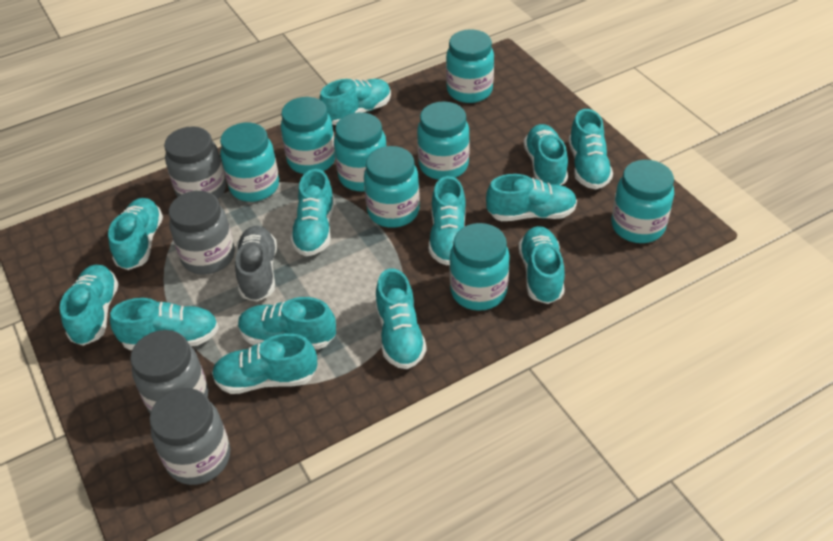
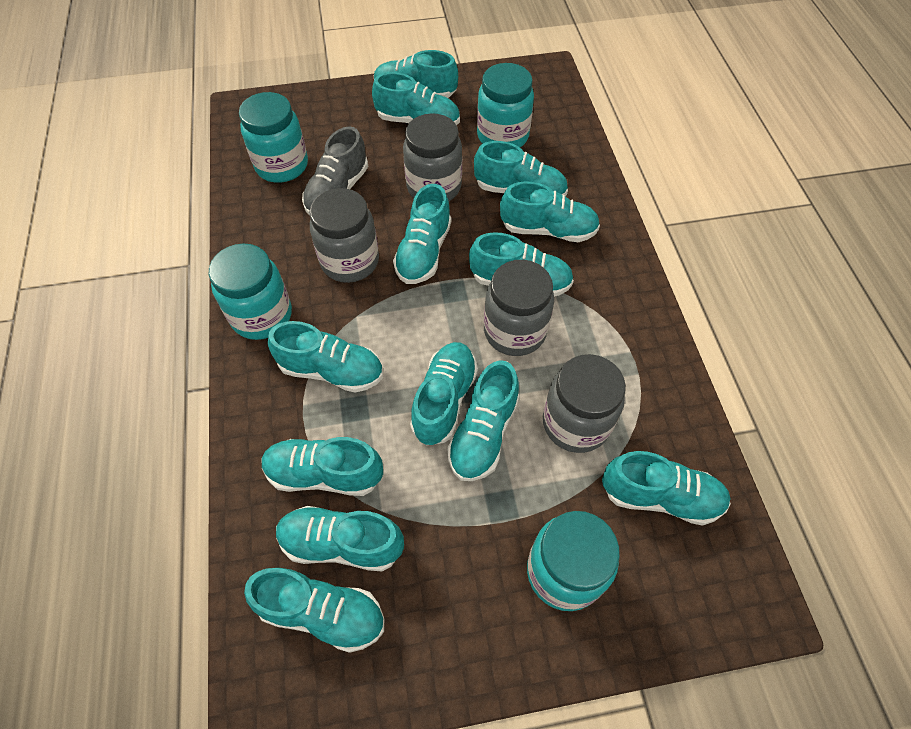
turquoise jar: [220,122,279,202] [281,97,335,174] [334,112,387,192] [364,146,420,228] [417,101,470,180] [446,29,494,103] [449,223,510,311] [611,160,674,243] = 8 -> [209,243,292,340] [239,92,308,183] [477,63,534,147] [527,511,620,611] = 4

